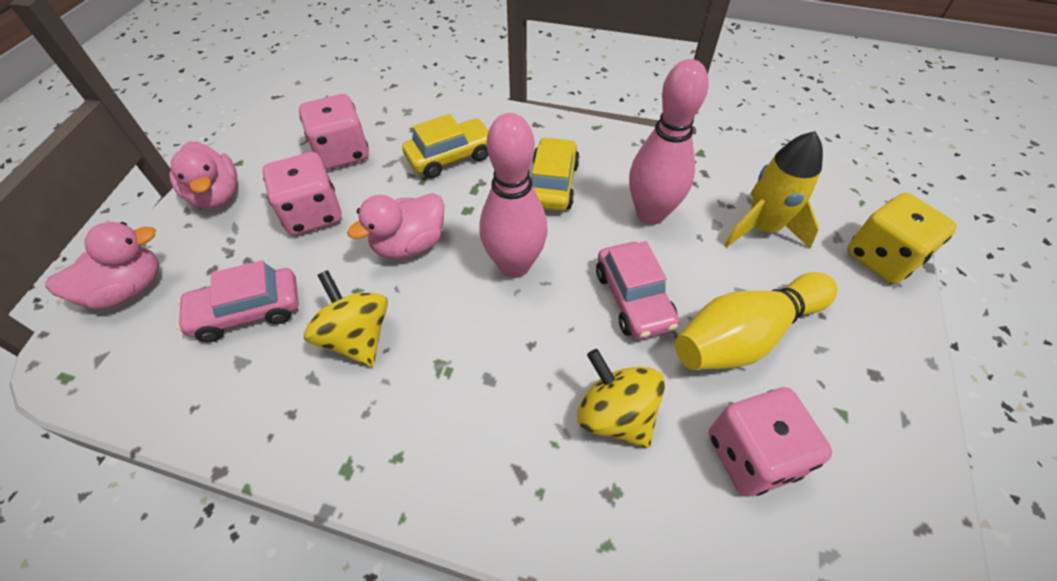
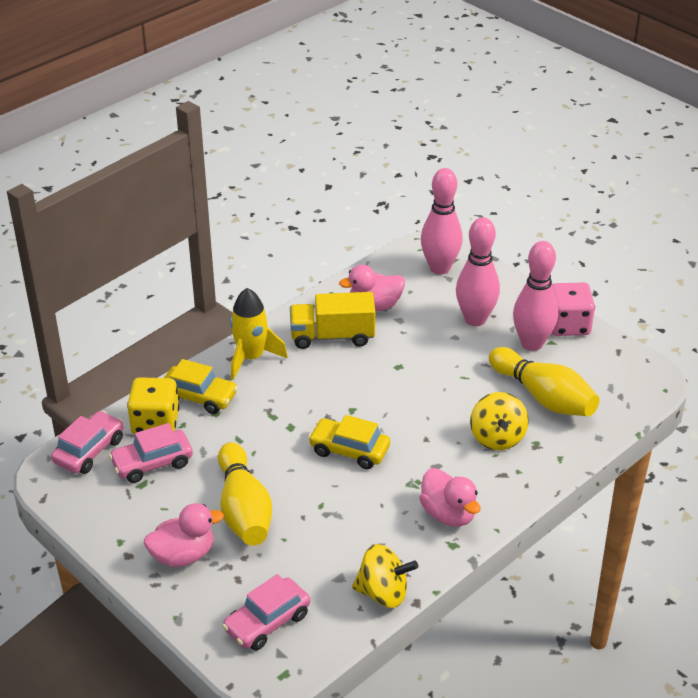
pink bowling pin: [480,113,547,278] [629,59,709,225] = 2 -> [421,168,463,274] [456,217,500,326] [513,241,558,351] = 3
pink car: [176,260,299,342] [596,241,679,339] = 2 -> [51,411,123,474] [109,423,193,483] [222,574,310,651] = 3
pink dice: [262,152,342,235] [299,94,369,170] [708,387,832,497] = 3 -> [552,282,595,336] = 1
yellow bowling pin: [675,272,837,370] = 1 -> [218,442,272,546] [489,347,599,416] = 2
yellow truck: none = 0 -> [290,292,375,349] = 1

